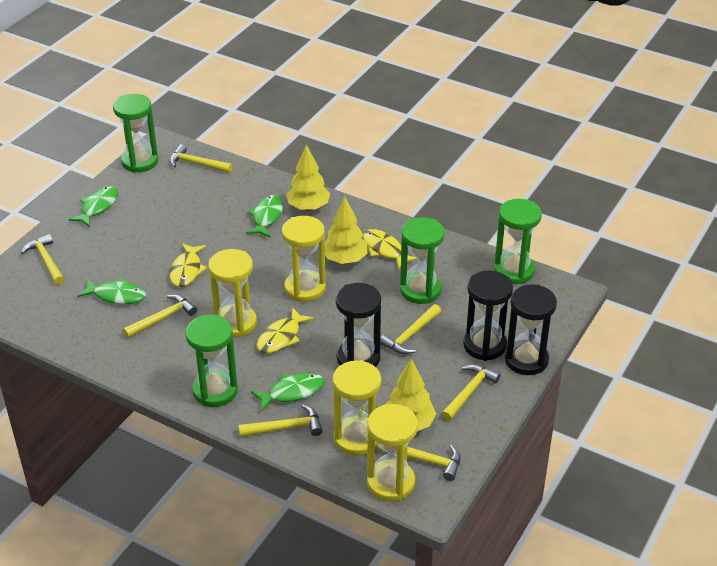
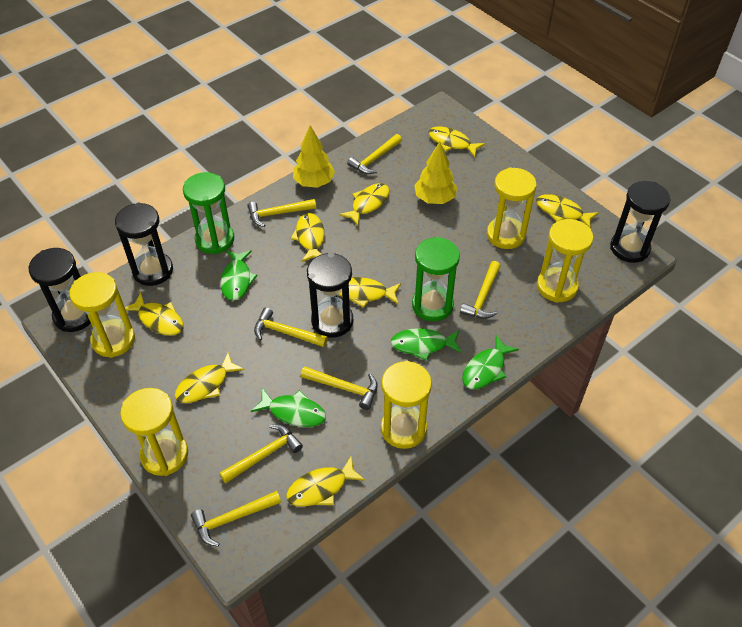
black hourglass: [336,283,381,367] [463,270,513,361] [505,285,557,375] = 3 -> [29,248,91,332] [115,203,173,286] [307,253,353,338] [610,181,670,263] = 4
green hourglass: [113,94,158,173] [185,314,238,407] [400,217,445,304] [494,199,542,284] = 4 -> [183,172,234,254] [412,237,460,321] = 2
yellow fish: [169,243,207,287] [257,307,314,353] [363,229,418,269] = 3 -> [125,293,184,336] [175,352,245,403] [286,455,365,507] [291,213,324,262] [338,277,401,308] [339,183,390,226] [428,126,485,157] [536,194,599,227] = 8
yellow hourglass: [208,249,257,338] [282,216,326,302] [332,360,381,456] [367,404,418,501] = 4 -> [69,272,135,358] [120,388,188,476] [381,361,432,449] [487,167,537,249] [537,219,593,303] = 5
yellow tree: [286,145,330,211] [325,197,368,264] [384,359,436,431] = 3 -> [293,125,335,188] [414,142,458,204] = 2

